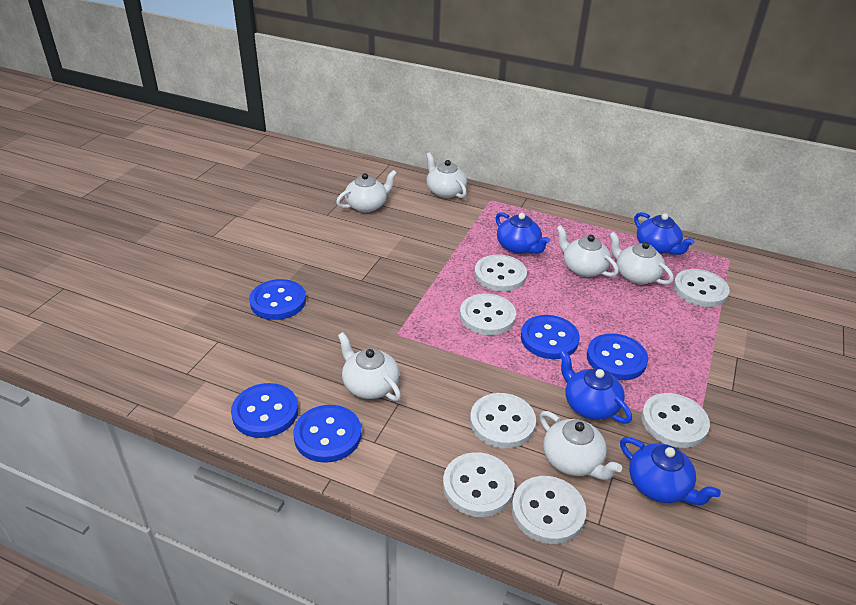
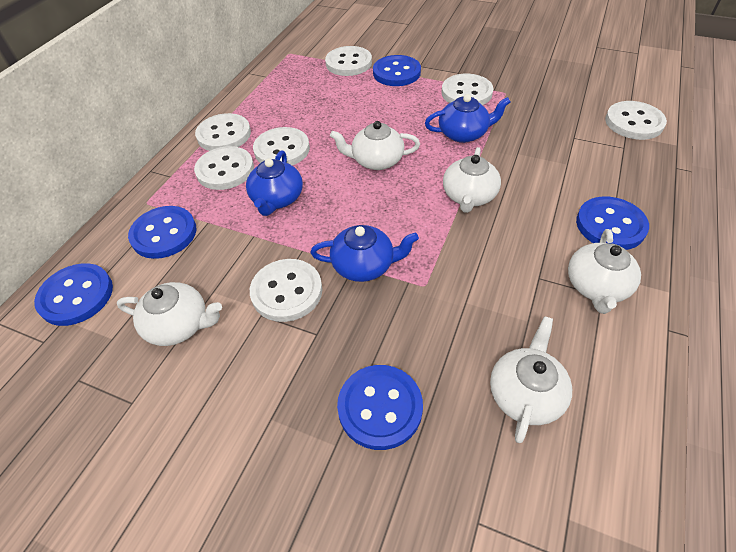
blue teapot: [495,212,550,254] [559,350,632,424] [620,437,721,505] [634,212,694,255] = 4 -> [246,150,303,216] [311,225,419,282] [425,94,510,143] = 3
white teapot: [336,170,397,212] [338,332,401,401] [426,152,467,198] [540,411,622,480] [556,225,619,277] [609,232,674,285] = 6 -> [117,282,222,346] [330,121,420,170] [443,147,501,213] [490,316,572,443] [568,229,641,314] = 5

